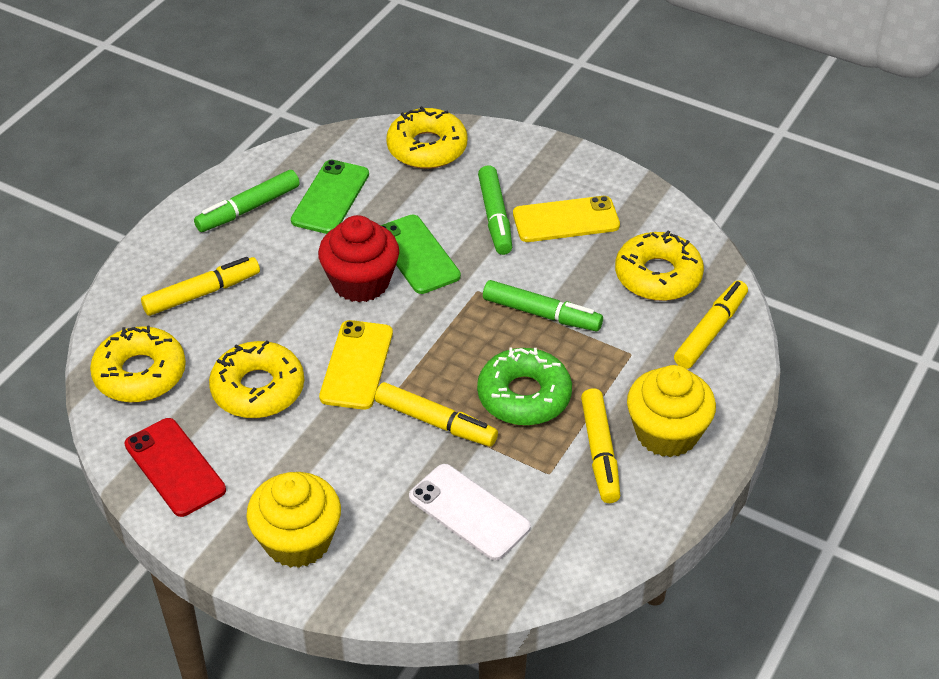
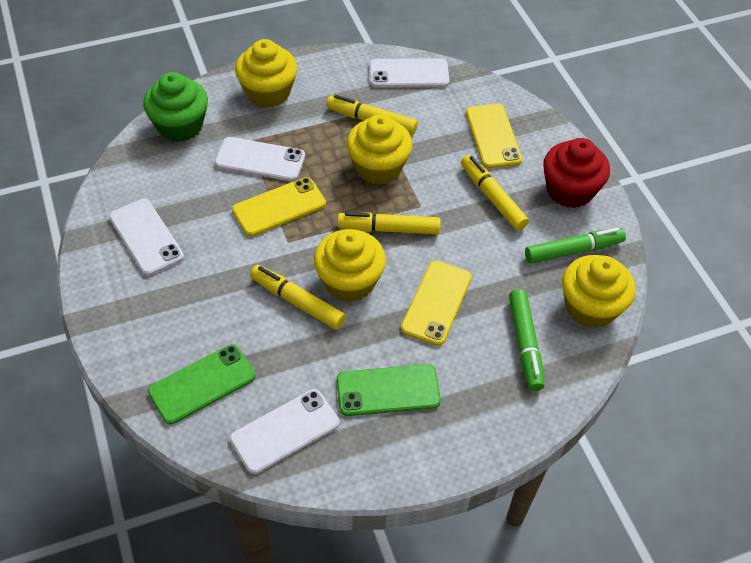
green cupcake: none = 0 -> [143,72,208,142] = 1
green donut: [477,347,572,426] = 1 -> none = 0
green marker: [194,170,300,232] [478,165,512,255] [483,280,603,331] = 3 -> [509,289,545,391] [525,227,626,264] = 2
red phone: [124,418,226,517] = 1 -> none = 0
white phone: [409,464,531,560] = 1 -> [109,199,184,276] [215,137,305,181] [230,389,339,474] [369,58,450,88] = 4
yellow cupcake: [246,472,341,568] [627,365,716,457] = 2 -> [235,39,297,108] [314,229,386,302] [347,114,412,185] [562,255,635,328] = 4
yellow donut: [90,325,186,403] [209,341,304,418] [386,106,468,169] [615,231,704,301] = 4 -> none = 0
yellow phone: [319,320,393,410] [513,196,620,242] = 2 -> [232,177,326,236] [401,261,472,346] [466,104,522,168] = 3

